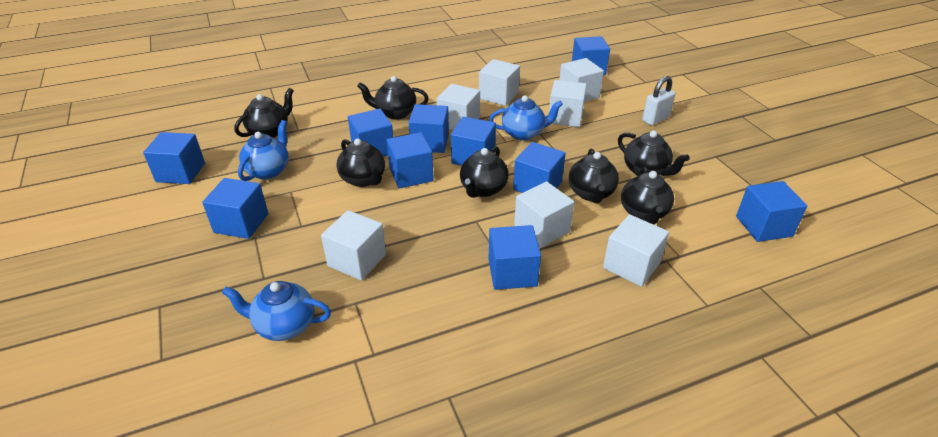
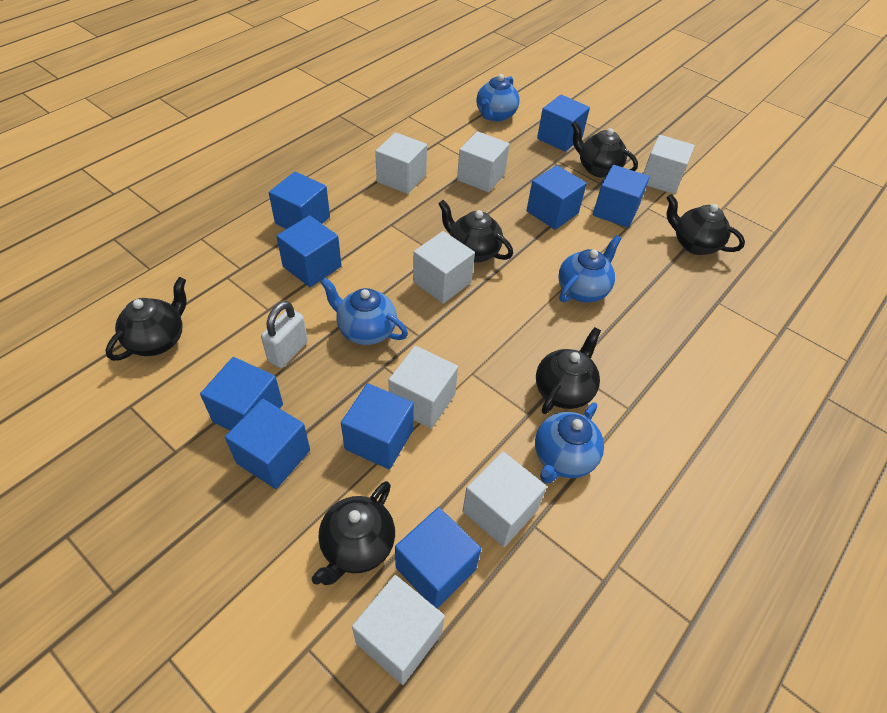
black teapot: [234,88,294,138] [337,138,385,187] [357,76,429,120] [460,146,509,198] [569,149,619,203] [618,130,690,176] [621,166,674,225] = 7 -> [106,277,187,361] [312,481,395,585] [438,200,513,263] [536,327,601,414] [571,121,638,177] [666,194,745,255] = 6
blue cube: [143,132,205,184] [202,178,268,239] [348,109,393,157] [387,132,434,189] [409,104,449,153] [451,117,496,166] [488,225,541,290] [513,142,566,193] [572,36,610,75] [736,181,807,242] = 10 -> [200,357,283,431] [225,399,310,489] [269,172,330,229] [276,215,342,287] [341,383,414,469] [395,507,481,609] [527,165,587,230] [537,95,590,152] [593,165,650,228] = 9
blue teapot: [222,281,331,341] [238,120,289,181] [489,95,563,141] = 3 -> [320,277,408,345] [476,74,520,122] [535,403,604,483] [558,235,621,302] = 4

